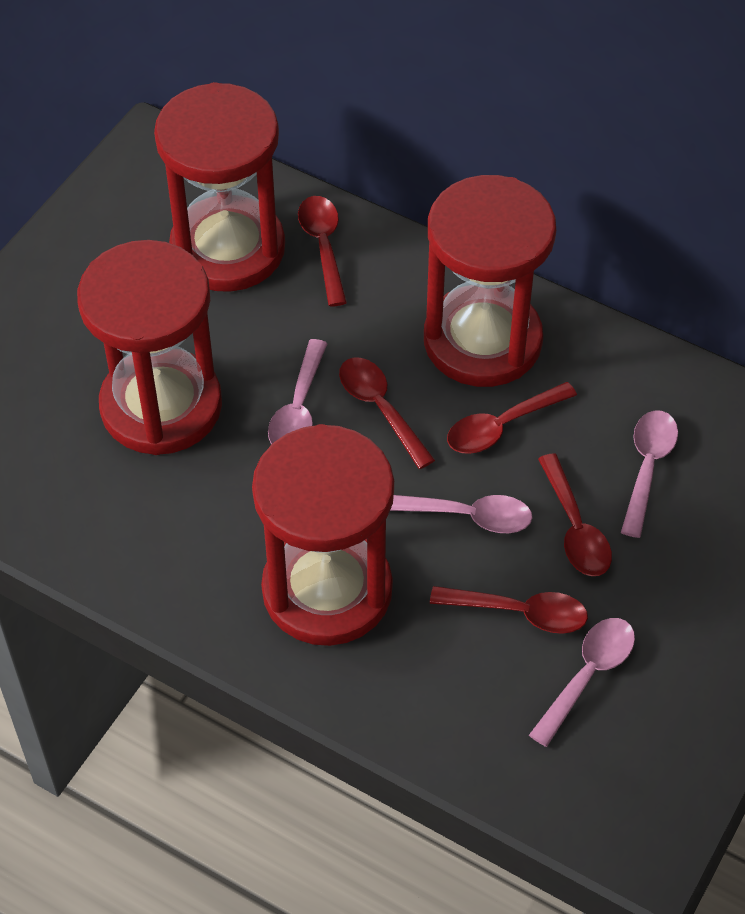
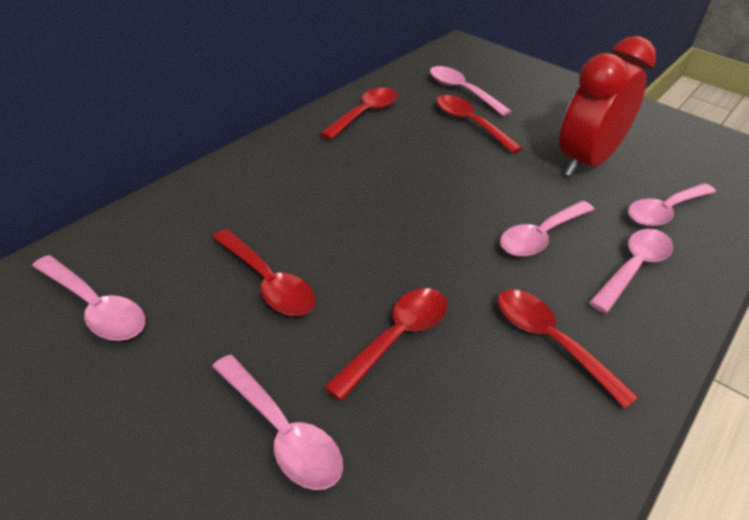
pink spoon: [268,339,328,445] [390,495,533,533] [529,618,635,747] [621,410,678,538] = 4 -> [32,255,145,341] [212,354,343,490] [430,66,512,116] [500,201,594,257] [589,229,673,313] [628,183,716,227] = 6
red clock: none = 0 -> [559,36,656,177] = 1
red hourglass: [77,240,222,455] [154,82,285,292] [252,424,394,646] [424,175,556,387] = 4 -> none = 0

